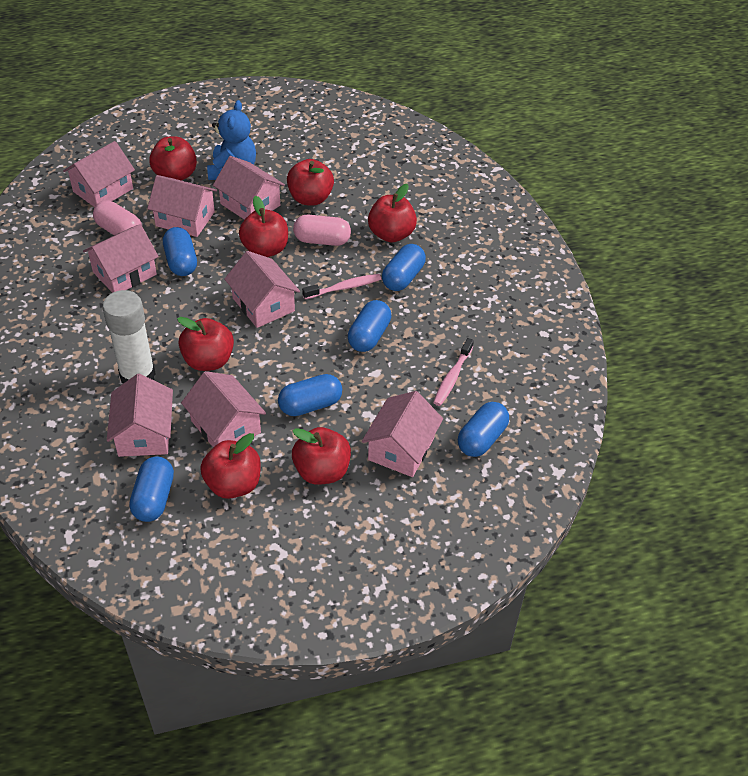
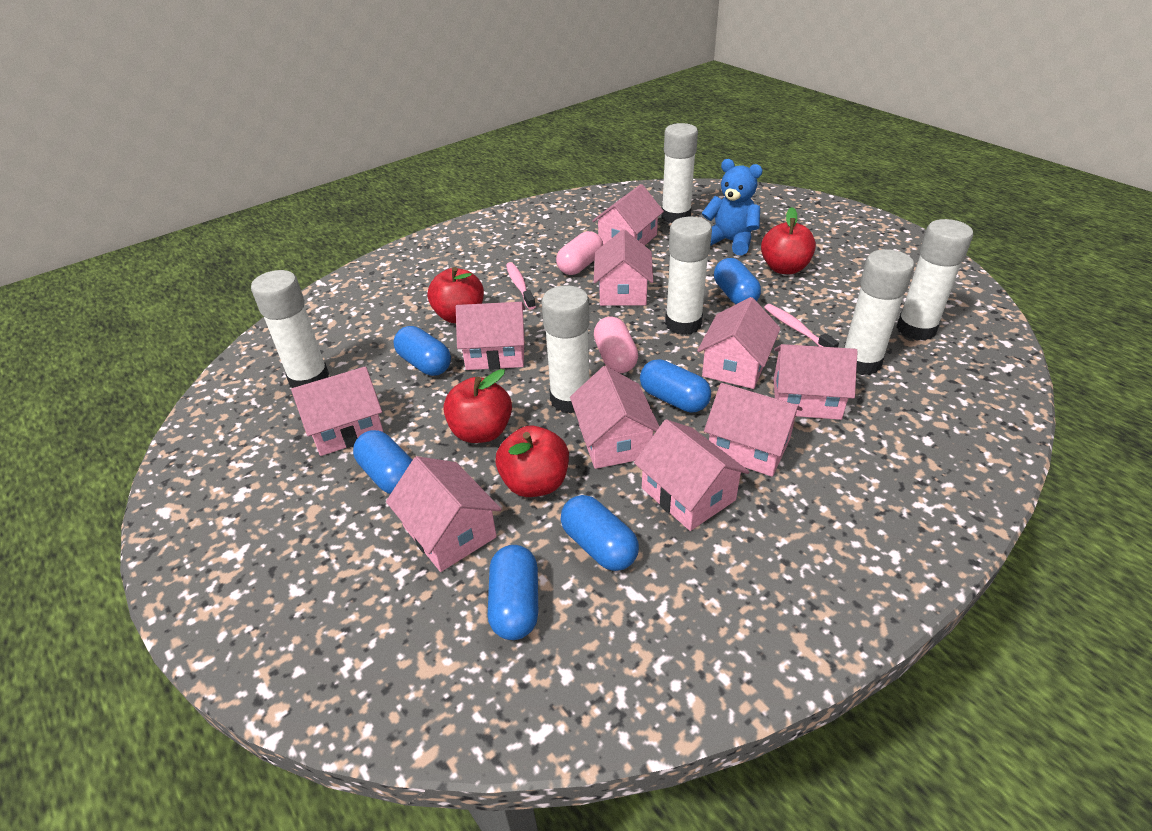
pink house: [63,141,135,207] [83,224,159,293] [107,374,173,457] [147,175,217,237] [181,371,266,448] [213,156,285,220] [224,251,300,328] [362,391,443,477] = 8 -> [291,366,383,456] [386,456,501,572] [456,302,525,370] [570,366,660,469] [592,184,664,246] [594,229,653,306] [634,419,750,531] [697,297,781,389] [704,383,803,477] [773,344,858,420] = 10
red apple: [149,137,197,181] [177,317,234,371] [200,433,261,499] [239,196,288,257] [287,159,334,206] [292,427,351,485] [368,184,417,243] = 7 -> [428,267,484,323] [443,369,512,443] [495,426,569,497] [761,207,816,274] = 4
white glue stick: [103,290,156,384] = 1 -> [251,270,329,388] [542,285,590,413] [661,123,698,223] [665,217,712,335] [844,249,914,375] [896,219,973,341] = 6

